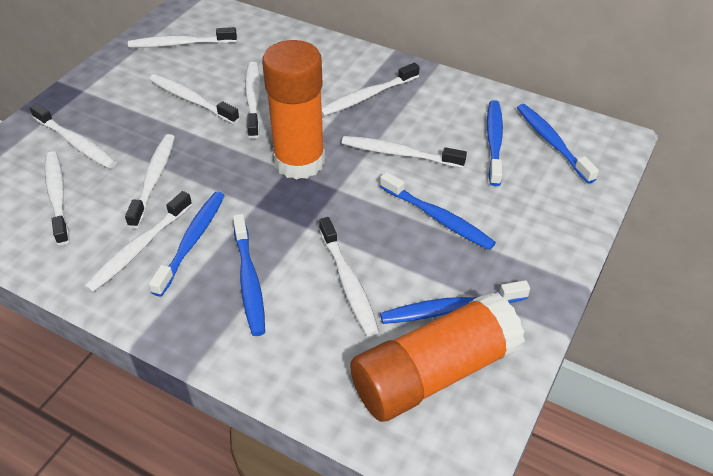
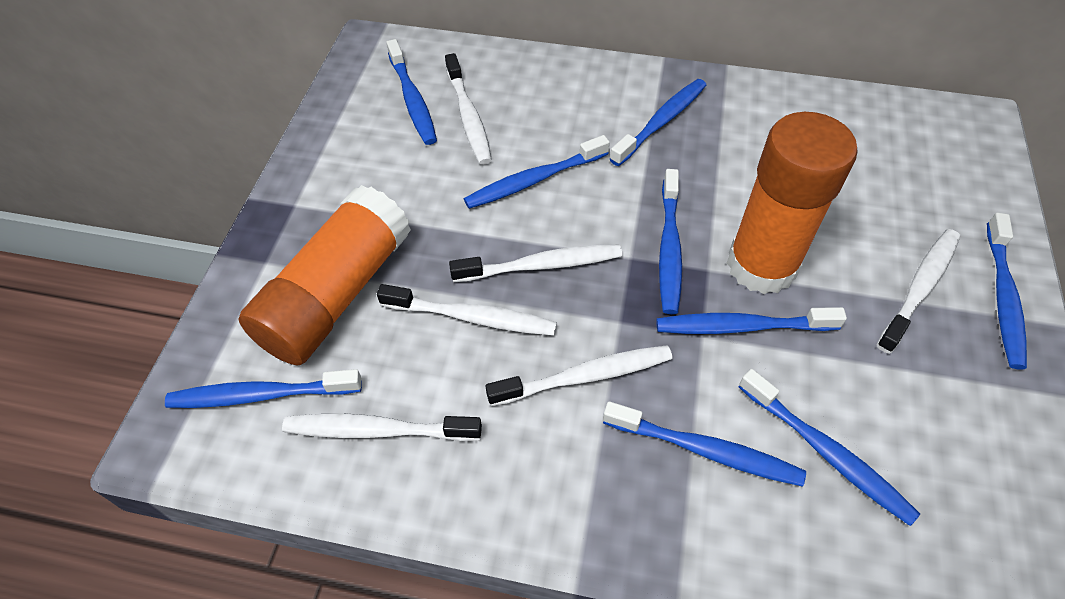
blue toothbrush: [149,191,225,297] [233,214,265,336] [380,172,496,250] [380,280,530,324] [487,100,503,186] [517,104,599,184] = 6 -> [165,369,362,408] [386,39,437,145] [464,135,610,209] [603,401,806,487] [610,79,706,166] [656,307,847,334] [659,169,682,314] [739,369,920,526] [987,213,1027,369] = 9
white toothbrush: [29,103,116,169] [45,151,69,245] [84,191,192,293] [125,134,175,229] [128,27,237,48] [149,74,239,124] [245,62,260,139] [319,217,379,336] [322,63,420,116] [342,136,467,168] = 10 -> [282,414,482,441] [377,284,557,335] [445,53,492,165] [449,244,622,282] [486,345,672,406] [877,229,960,354] = 6

